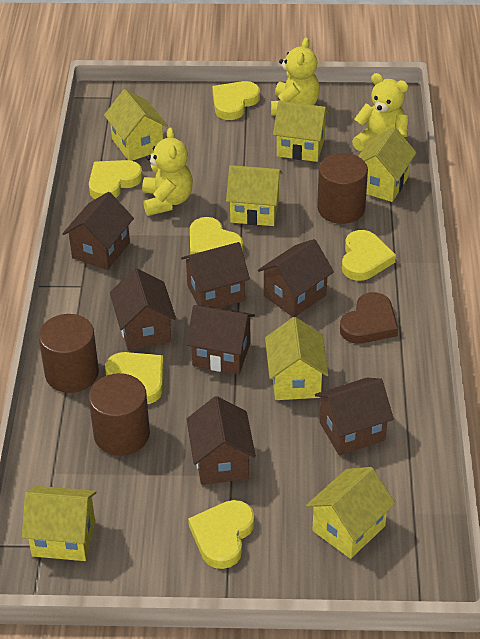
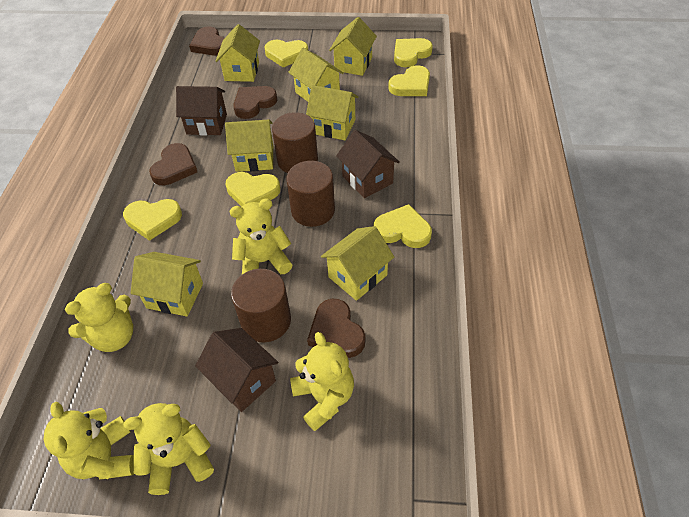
brown heart: [340,292,398,344] = 1 -> [149,143,197,185] [189,26,224,55] [233,86,277,119] [307,299,365,358] = 4
brown house: [62,192,134,270] [110,268,176,351] [181,242,250,308] [186,305,255,374] [187,396,256,485] [258,239,334,317] [315,378,394,455] = 7 -> [176,86,227,136] [195,328,278,412] [336,130,400,198] = 3
yellow teddy bear: [142,127,193,216] [271,38,320,116] [352,73,408,151] = 3 -> [44,402,134,479] [65,283,133,352] [123,403,214,495] [230,198,292,274] [290,332,354,431] = 5

